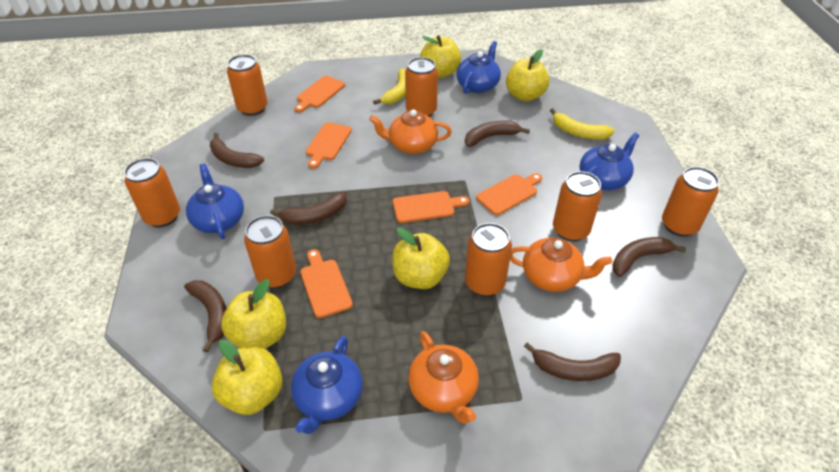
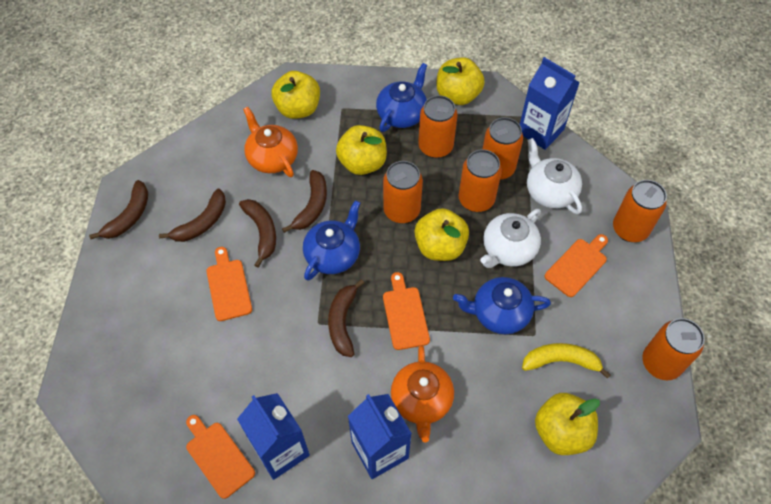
blue carton: none = 0 -> [237,393,310,480] [348,394,412,479] [520,57,580,150] = 3
blue teapot: [186,163,244,239] [291,336,363,434] [456,41,501,94] [579,133,639,190] = 4 -> [303,200,360,281] [376,63,427,132] [453,277,551,334] = 3
brown banana: [184,280,227,353] [210,133,264,168] [270,191,347,225] [465,121,530,147] [524,342,621,381] [612,237,686,277] = 6 -> [89,180,148,239] [159,188,226,242] [239,199,276,268] [282,170,327,233] [328,279,364,357] = 5
orange can: [124,158,180,227] [227,54,268,116] [244,215,296,288] [405,57,438,117] [465,223,512,296] [553,171,602,242] [662,167,719,237] = 7 -> [383,161,423,223] [418,95,458,158] [459,149,502,212] [482,117,523,180] [613,180,667,242] [642,318,705,380] = 6
orange cutting board: [294,76,345,112] [300,249,353,318] [306,122,352,169] [393,191,469,223] [476,173,542,215] = 5 -> [186,415,255,499] [206,247,252,321] [383,272,430,350] [545,234,608,297] = 4
orange teapot: [369,109,452,154] [408,331,479,424] [510,238,612,292] = 3 -> [243,107,298,177] [391,345,454,442] = 2
white teapot: none = 0 -> [480,209,541,268] [527,138,582,214] = 2
yellow banana: [373,68,406,105] [550,108,615,139] = 2 -> [522,343,611,379] = 1

